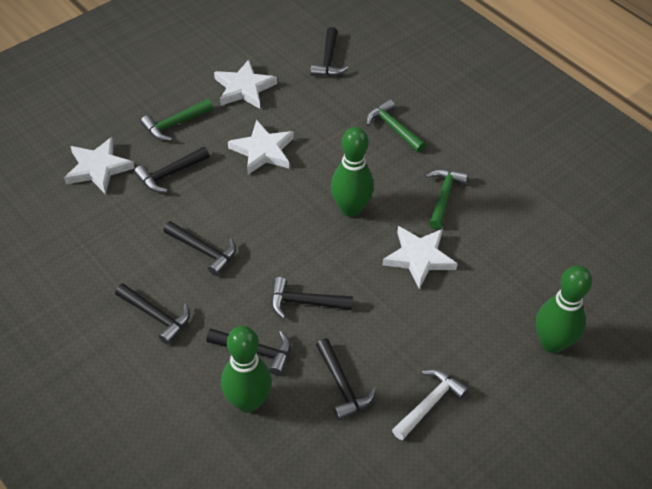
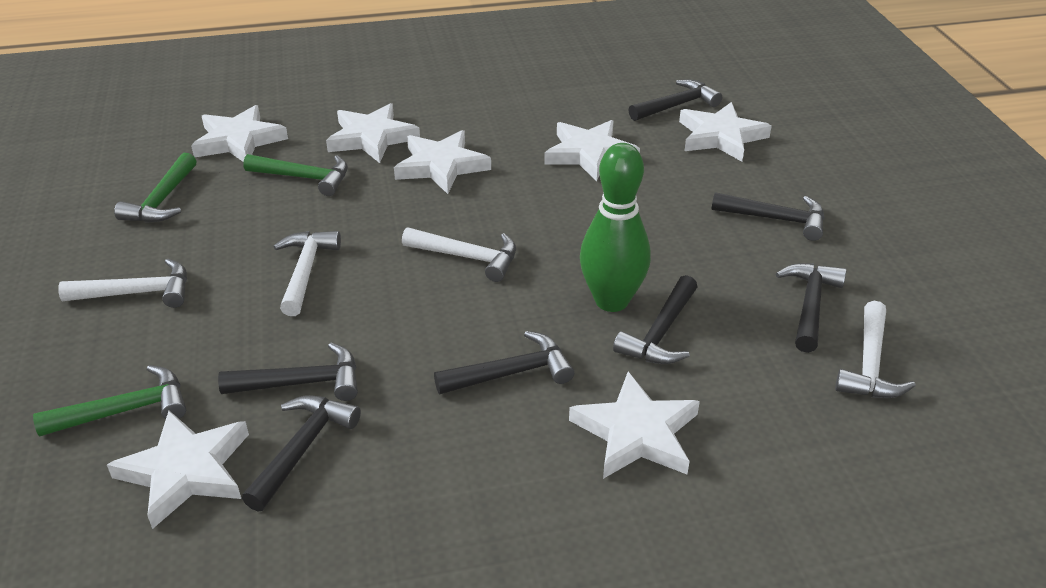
green bowling pin: [221,326,272,413] [331,127,374,217] [536,265,592,353] = 3 -> [580,143,651,312] = 1
white hammer: [392,369,469,440] = 1 -> [58,258,187,308] [273,231,341,316] [402,227,516,282] [835,301,916,398] = 4
white star: [64,137,135,194] [214,60,277,109] [228,120,294,175] [383,226,457,289] = 4 -> [107,410,249,529] [191,105,288,162] [326,103,420,163] [394,130,491,194] [544,120,640,181] [569,372,700,479] [679,102,772,162] = 7

